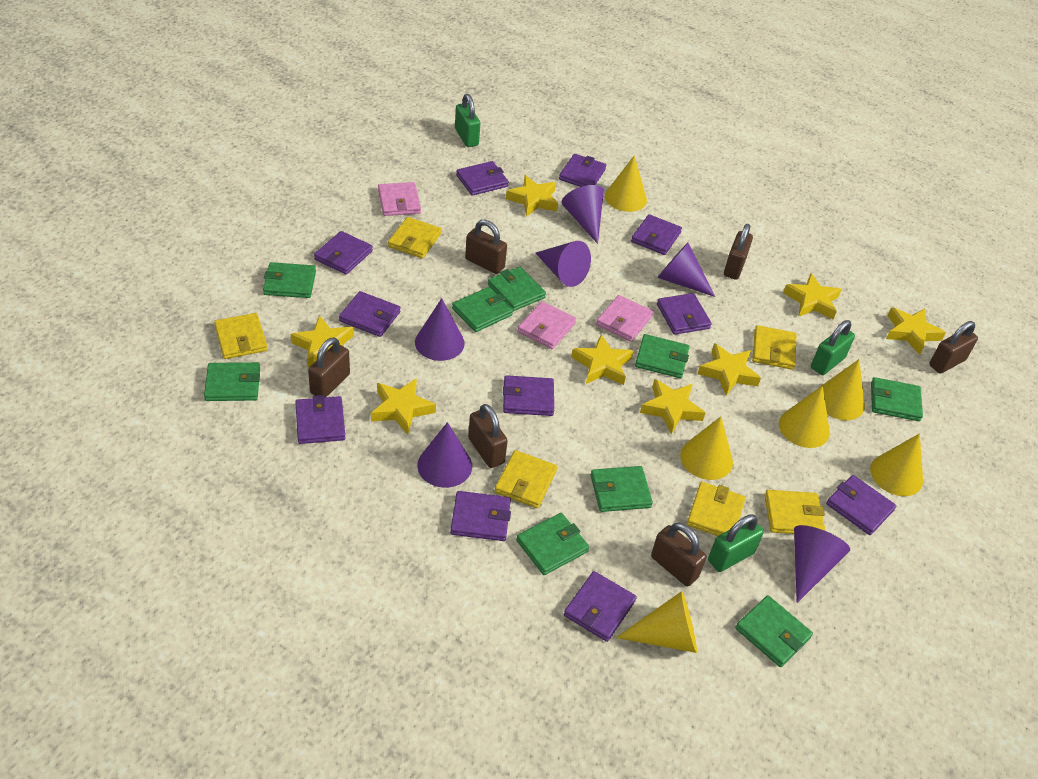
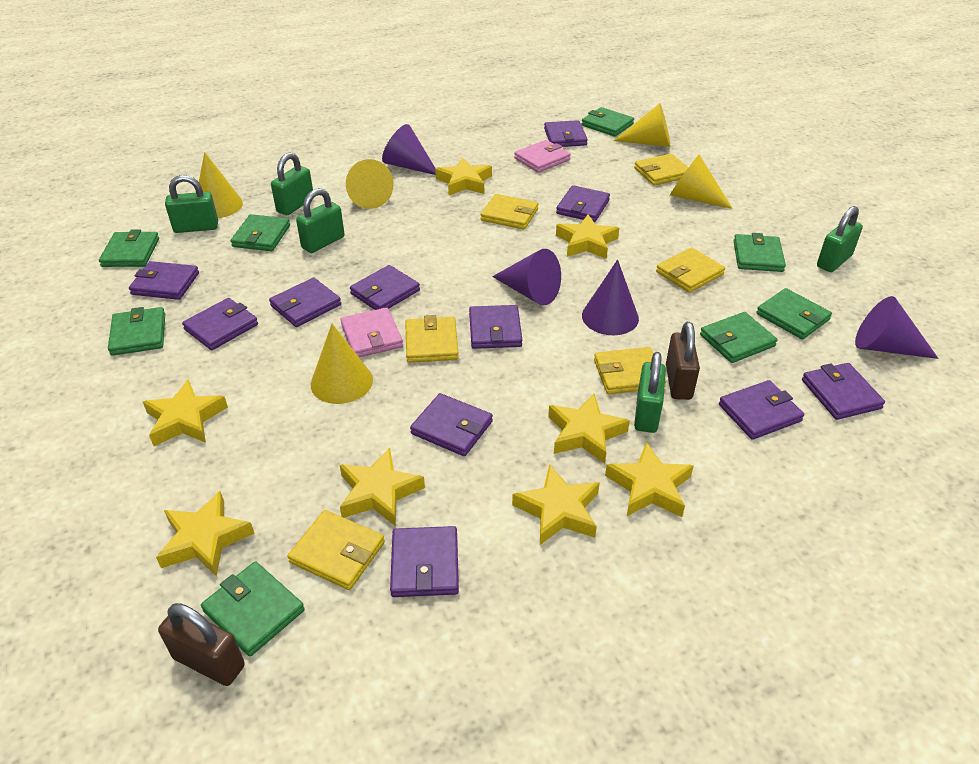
brown padlock: [308,337,350,397] [465,219,507,274] [468,404,508,468] [651,523,706,587] [724,224,753,280] [929,321,978,374] = 6 -> [158,603,245,686] [666,322,700,400] = 2
green padlock: [455,94,480,147] [708,514,764,572] [811,320,855,375] = 3 -> [165,175,218,233] [271,152,313,215] [296,188,344,253] [634,352,666,433] [817,206,863,272] = 5
green wallet: [204,362,260,401] [263,262,316,298] [452,287,513,332] [488,267,546,311] [516,513,589,575] [591,466,653,512] [635,334,689,378] [735,595,813,667] [871,377,923,421] = 9 -> [99,229,159,267] [108,307,165,356] [201,561,305,656] [231,214,290,251] [582,107,634,137] [700,312,778,363] [733,233,786,272] [756,288,832,340] = 8
pink wallet: [378,182,421,216] [517,301,576,349] [596,295,653,342] = 3 -> [340,307,403,358] [514,140,571,173] = 2
purple cone: [415,298,465,361] [417,422,472,488] [536,241,591,287] [562,185,604,244] [657,243,715,297] [794,525,850,603] = 6 -> [382,124,436,175] [492,249,561,306] [582,260,639,335] [855,296,939,359] = 4
yellow cone: [605,155,647,212] [616,591,697,653] [680,417,733,480] [779,386,830,448] [819,359,865,420] [870,433,923,496] = 6 -> [199,152,243,218] [311,324,373,404] [346,159,394,209] [614,103,670,147] [670,155,733,209] = 5

